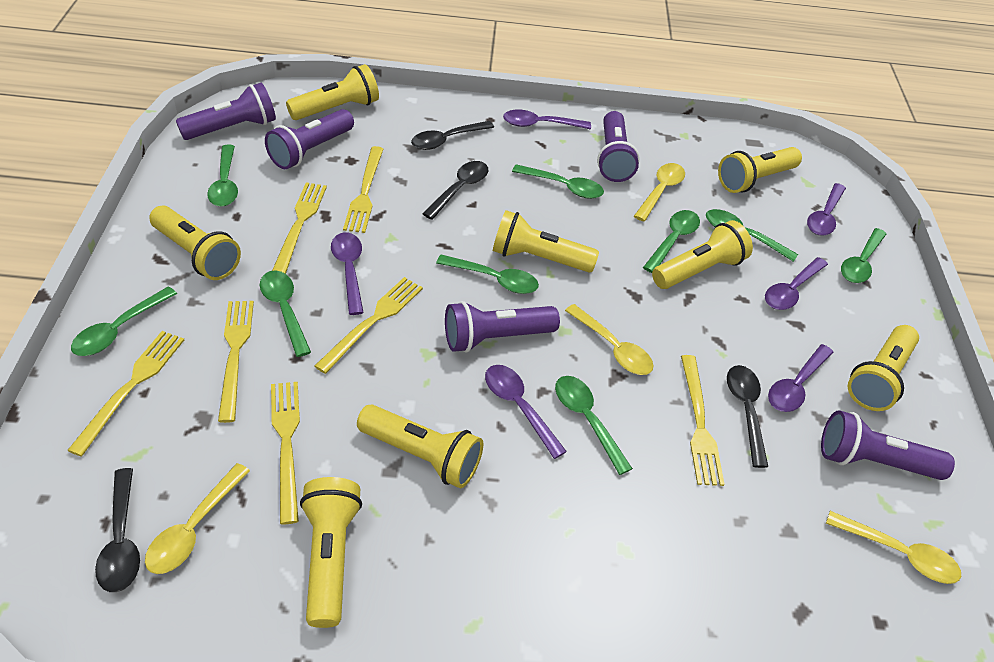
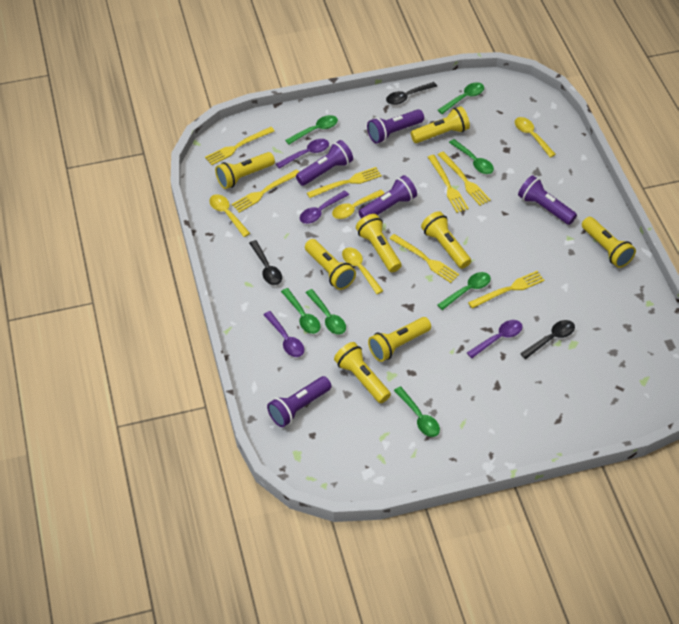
black spoon: [95,468,140,592] [411,121,494,150] [423,161,488,220] [727,365,768,468] = 4 -> [249,240,282,285] [386,82,437,105] [520,320,575,359] = 3
green spoon: [71,287,177,356] [207,145,238,207] [260,270,311,357] [436,254,539,294] [512,164,604,199] [555,376,633,475] [643,210,700,273] [706,209,798,262] [841,228,886,283] = 9 -> [281,288,320,334] [285,115,338,144] [306,289,346,335] [394,386,440,437] [437,272,491,310] [438,82,484,114] [449,139,494,174] = 7
purple spoon: [331,232,364,315] [485,365,567,459] [503,110,591,129] [765,257,828,310] [768,344,833,412] [807,183,846,235] = 6 -> [263,311,304,357] [276,139,329,169] [300,190,349,224] [467,320,522,358] = 4

